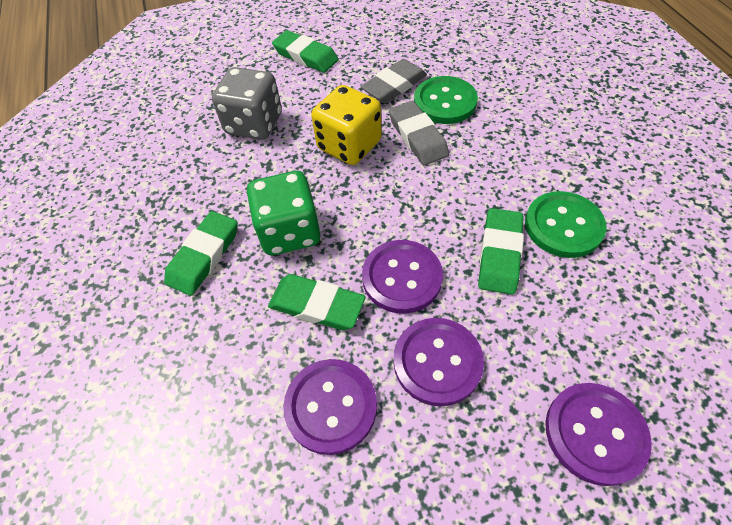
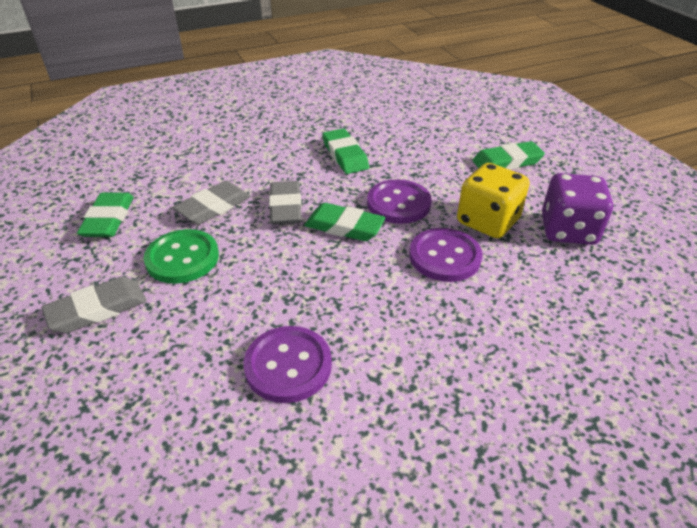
green button: [414,76,478,124] [525,191,607,258] = 2 -> [144,229,219,283] = 1
green dice: [247,171,321,255] = 1 -> none = 0
grey dice: [212,67,282,140] = 1 -> none = 0
grey eraser: [361,59,427,103] [389,101,449,165] = 2 -> [42,276,147,333] [173,181,251,224] [269,181,302,225] = 3
purple button: [283,359,377,455] [362,240,443,314] [394,318,484,406] [545,383,652,486] = 4 -> [244,326,332,403] [367,179,432,224] [410,228,483,282] = 3
purple dice: none = 0 -> [542,173,613,245] = 1

